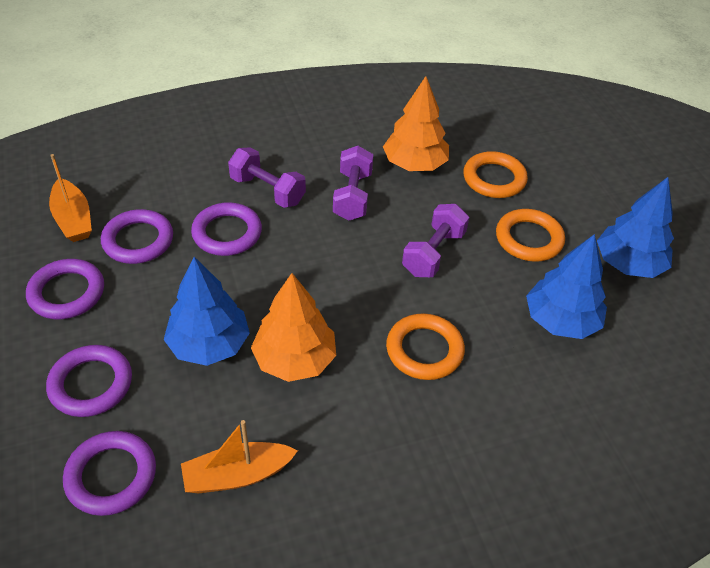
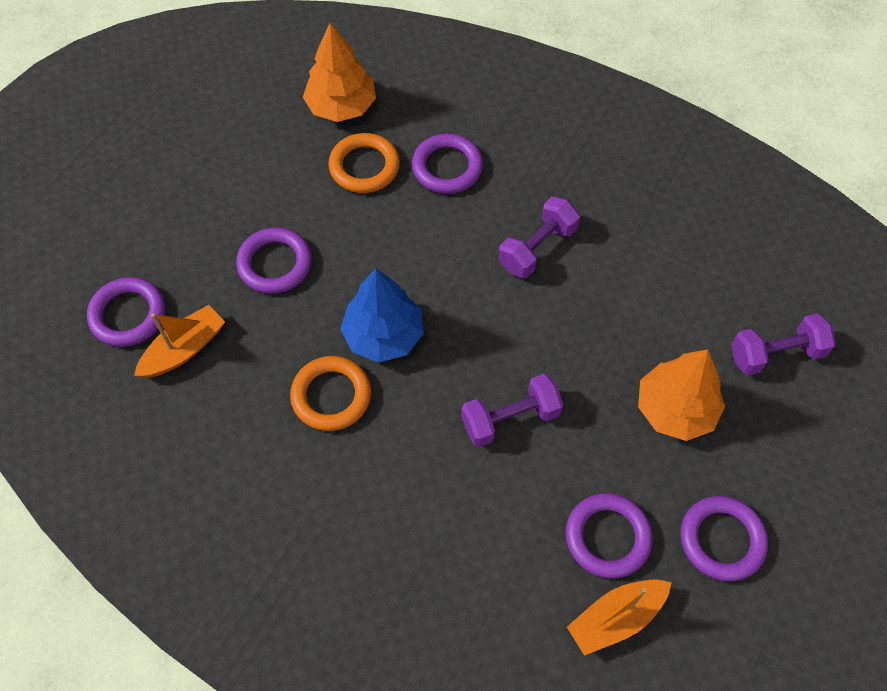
blue tree: [164,257,250,366] [526,234,607,339] [597,177,674,278] = 3 -> [340,269,424,363] = 1
orange ring: [386,313,465,380] [463,151,528,198] [496,209,565,262] = 3 -> [290,356,371,431] [328,133,400,193] = 2

